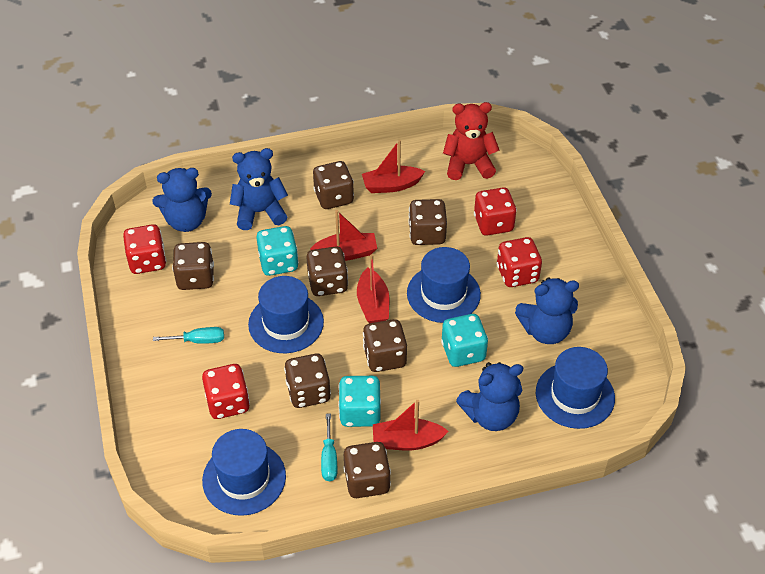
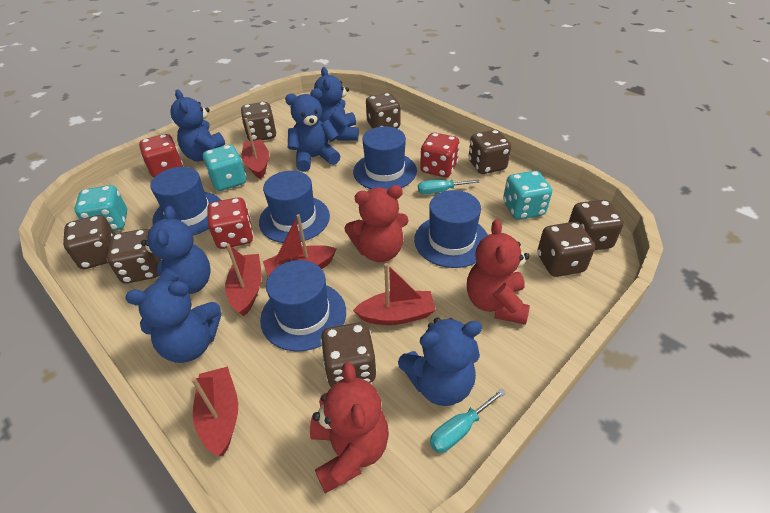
blue hat: [202,429,286,516] [248,276,324,353] [407,247,481,323] [536,347,615,429] = 4 -> [151,167,221,236] [259,171,330,243] [260,260,346,352] [353,126,417,189] [414,190,488,268] = 5
blue teddy bear: [152,168,212,232] [230,148,288,230] [456,362,523,431] [515,278,579,344] = 4 -> [125,280,221,363] [141,206,210,294] [170,89,225,161] [285,88,340,172] [314,67,359,141] [398,317,482,406] = 6
brown dice: [172,242,214,290] [284,354,331,408] [306,247,348,296] [313,161,354,209] [343,442,391,498] [363,319,407,372] [408,199,447,245] = 7 -> [63,215,115,269] [107,229,162,283] [241,102,277,141] [320,322,377,387] [366,93,401,129] [469,130,511,174] [537,222,595,277] [568,200,624,250] = 8
red boat: [310,210,377,261] [357,255,389,323] [362,140,425,193] [373,400,449,450] = 4 -> [191,367,238,456] [225,243,262,316] [242,118,269,179] [263,214,337,277] [353,263,436,325] = 5
red dice: [123,224,167,274] [202,364,250,419] [474,187,517,235] [497,237,542,287] = 4 -> [139,134,183,178] [207,197,254,249] [420,133,460,177] = 3
red teddy bear: [443,102,499,180] = 1 -> [310,362,389,494] [344,185,408,262] [467,219,530,325] = 3

